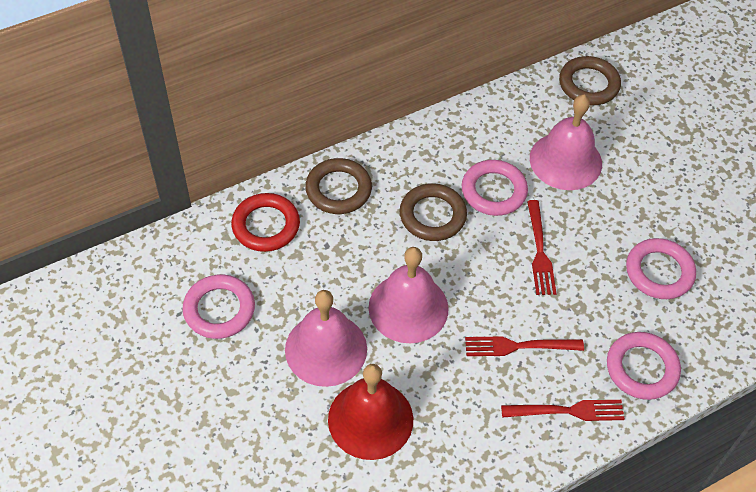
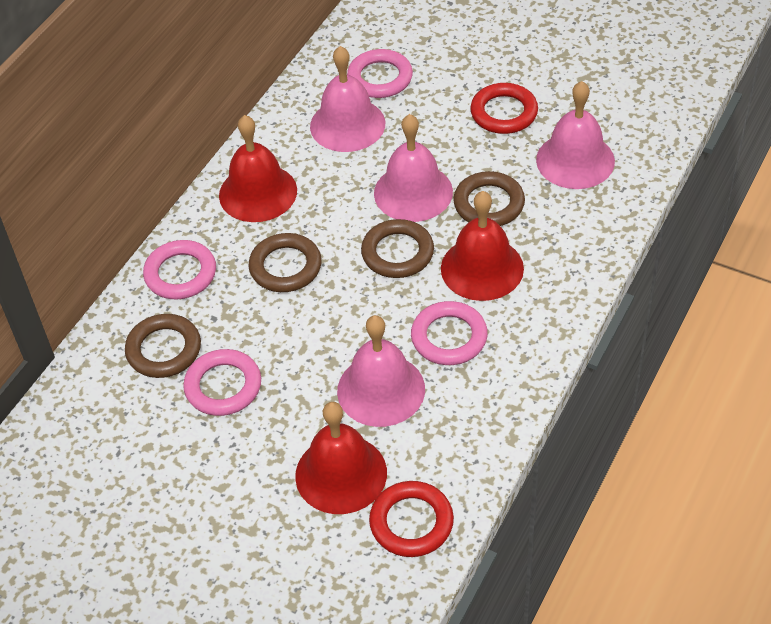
brown ring: [305,158,372,214] [400,183,467,241] [559,56,621,105] = 3 -> [125,314,201,378] [249,233,322,292] [361,219,434,278] [453,171,525,226] = 4
pink bell: [285,290,367,387] [368,247,449,343] [530,95,602,190] = 3 -> [310,46,385,152] [337,315,425,427] [374,114,453,222] [536,81,615,189] = 4
red bell: [328,364,413,460] = 1 -> [219,115,297,222] [295,402,387,514] [441,191,524,301] = 3
red fork: [465,337,584,356] [501,400,625,421] [527,200,557,295] = 3 -> none = 0
red ring: [231,193,300,252] = 1 -> [369,481,454,557] [470,83,538,134] = 2

